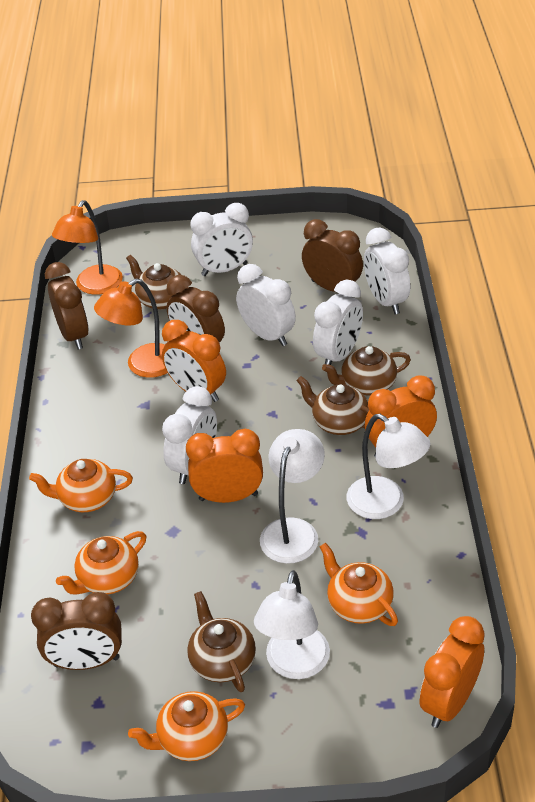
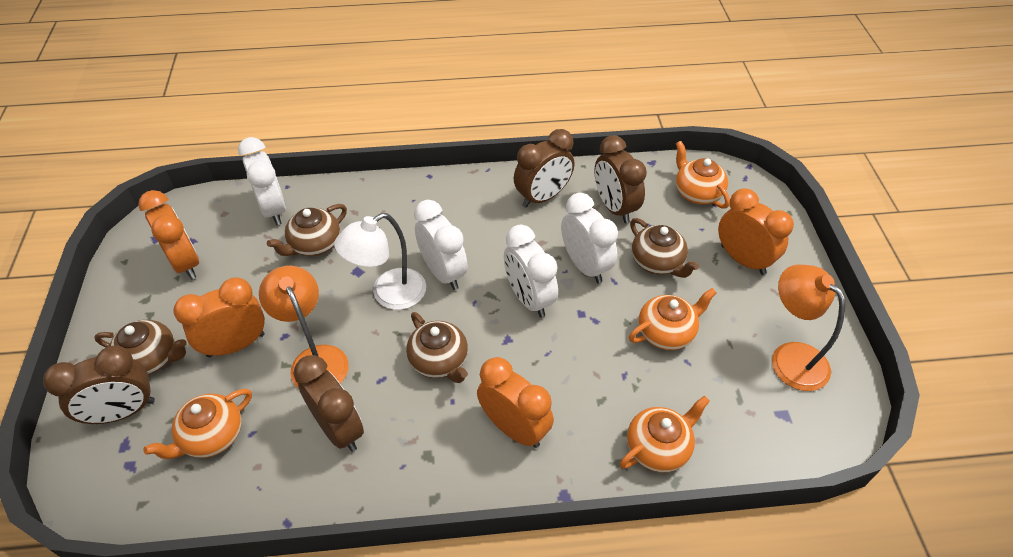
white clock: [162,386,217,484] [190,203,253,276] [236,264,296,346] [313,280,363,365] [364,227,410,314] = 5 -> [238,137,286,225] [414,200,468,290] [504,225,558,318] [561,193,618,283] = 4
white lamp: [254,570,330,679] [260,429,325,564] [347,414,431,519] = 3 -> [334,213,426,310] = 1

